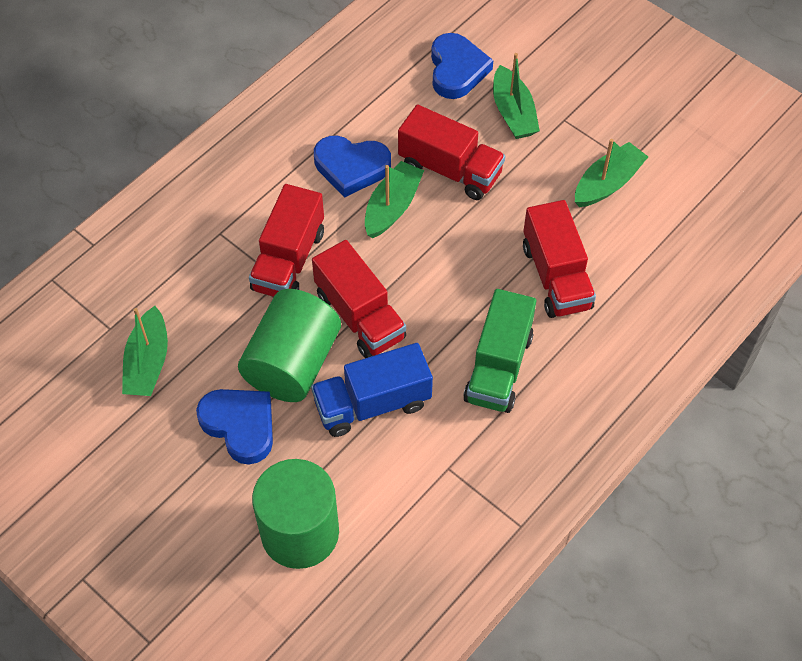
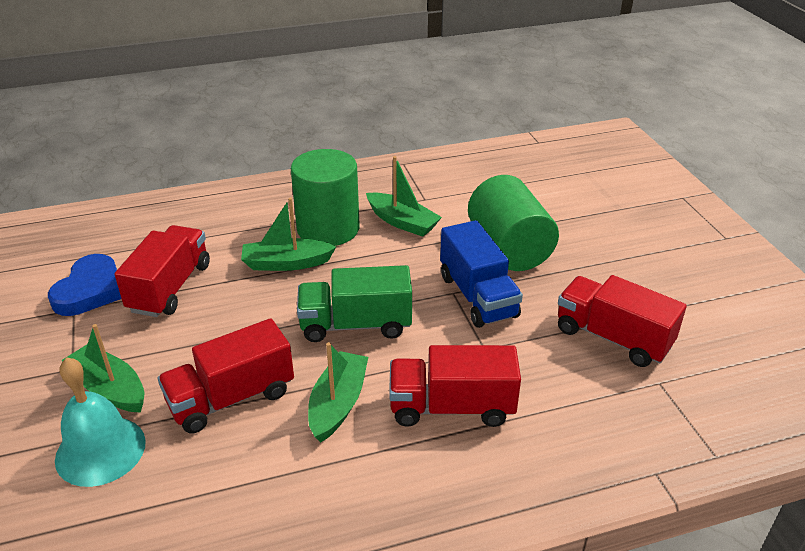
blue heart: [196,389,273,464] [314,135,391,198] [431,33,493,99] = 3 -> [48,254,121,316] = 1
turquoise bell: none = 0 -> [55,357,146,487] = 1

